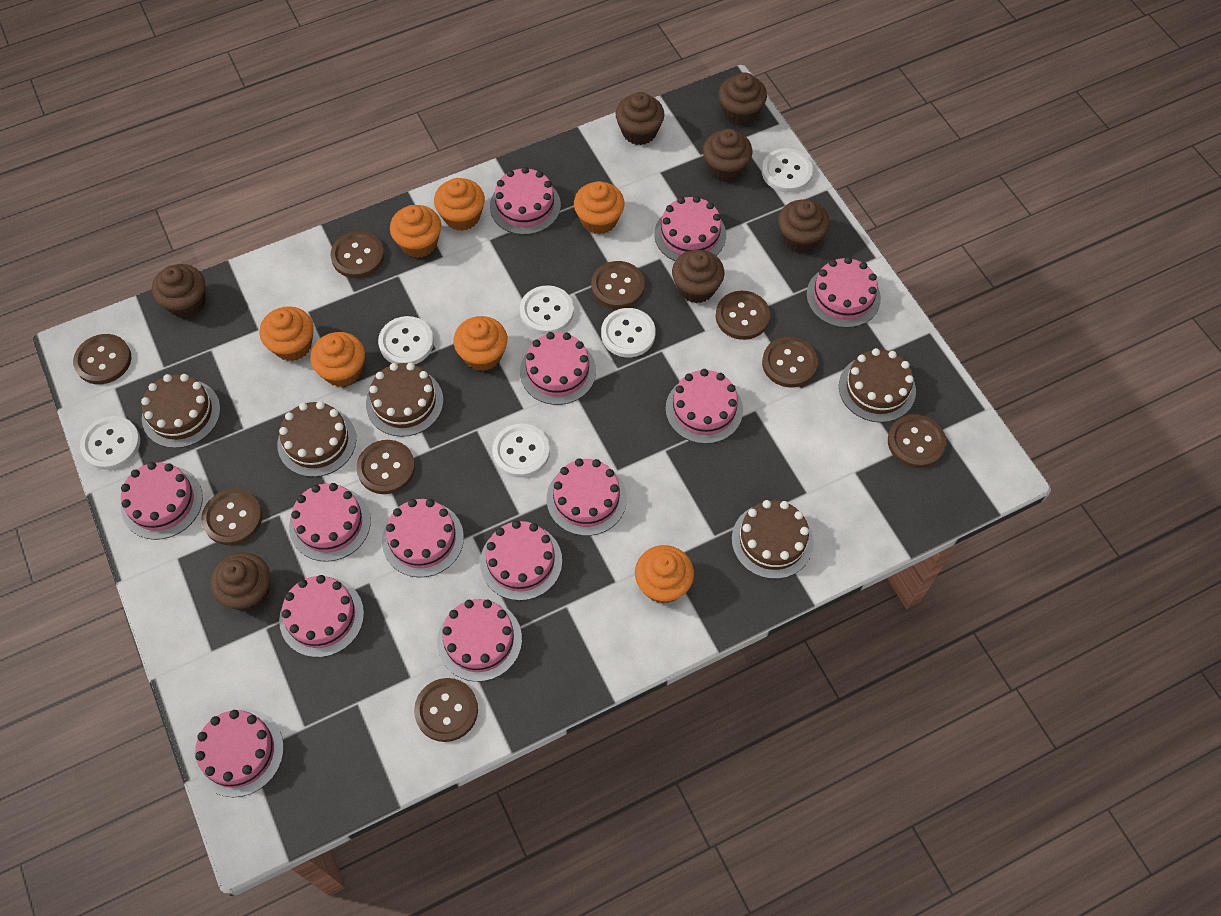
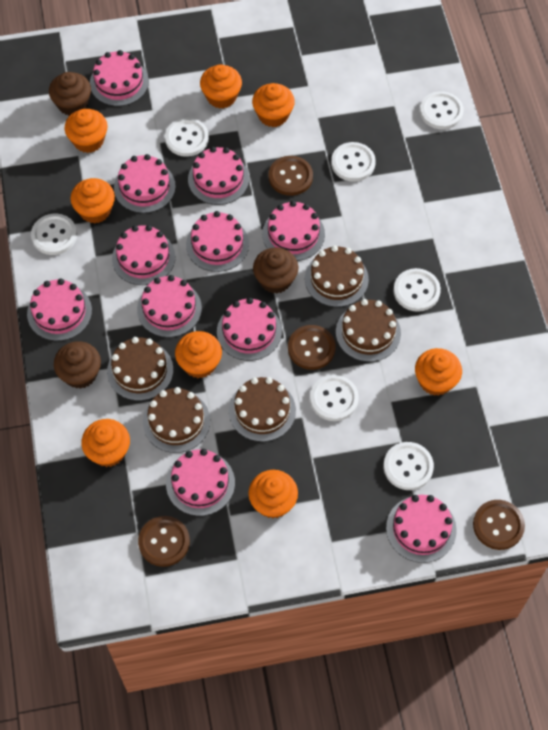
brown button: [73,334,131,384] [201,489,263,545] [331,231,384,278] [356,440,415,494] [414,678,478,742] [591,261,645,309] [716,291,770,340] [762,337,818,387] [888,414,946,468] = 9 -> [138,516,190,567] [269,156,313,196] [288,325,336,370] [473,500,525,550] = 4
brown cupcake: [152,264,206,318] [210,552,271,611] [616,92,664,145] [672,249,724,303] [703,129,753,182] [718,72,767,126] [778,200,830,253] = 7 -> [49,72,91,116] [54,341,101,389] [253,248,298,294] = 3
orange cupcake: [259,306,314,361] [310,332,365,387] [390,205,441,258] [434,178,485,231] [454,316,508,371] [574,181,625,234] [635,545,694,604] = 7 -> [64,109,107,153] [70,178,115,223] [81,419,130,467] [175,331,222,378] [200,64,242,109] [248,470,298,518] [252,83,295,127] [415,348,462,396] = 8
pink cake: [121,462,203,540] [194,709,284,797] [279,575,364,657] [289,483,371,562] [382,499,464,577] [437,599,522,682] [480,520,562,601] [490,167,561,235] [520,332,596,405] [547,458,627,536] [654,196,726,261] [666,369,743,444] [806,257,881,328] = 13 -> [27,279,92,341] [90,50,149,106] [112,225,175,285] [114,154,176,213] [137,275,202,338] [166,449,235,516] [186,211,249,272] [188,147,249,205] [217,298,282,361] [262,201,325,261] [386,495,457,563] = 11
white button: [80,416,140,470] [378,316,434,365] [492,424,550,478] [520,285,574,334] [601,308,656,357] [762,148,813,192] = 6 -> [31,214,77,255] [165,118,209,157] [310,375,359,421] [331,142,376,182] [384,442,434,490] [394,268,441,312] [420,91,464,129] = 7

